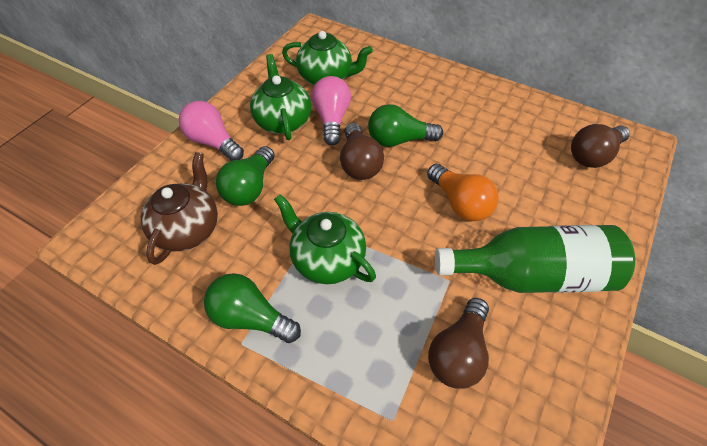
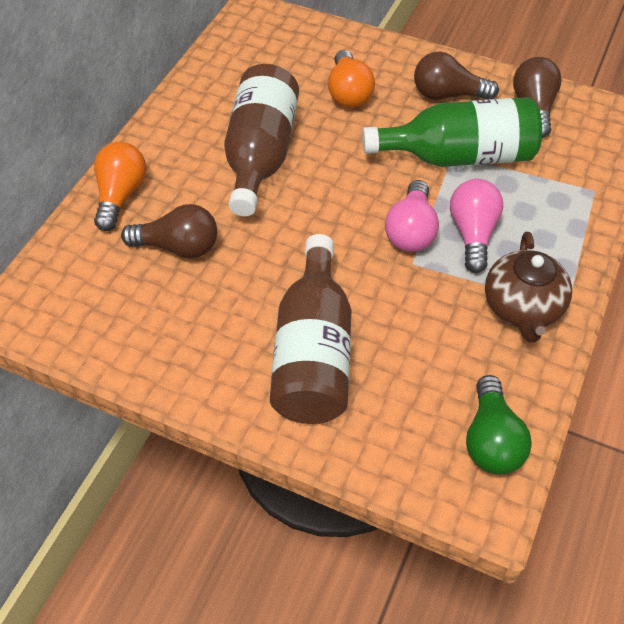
brown bottle: none = 0 -> [224,64,299,217] [270,234,351,424] = 2
green light bulb: [204,273,301,343] [216,146,275,206] [368,104,443,147] = 3 -> [466,375,532,474] = 1
green teapot: [250,54,311,140] [274,194,376,284] [282,31,373,85] = 3 -> none = 0
orange light bulb: [427,164,498,221] = 1 -> [94,142,146,231] [328,50,375,108] = 2

